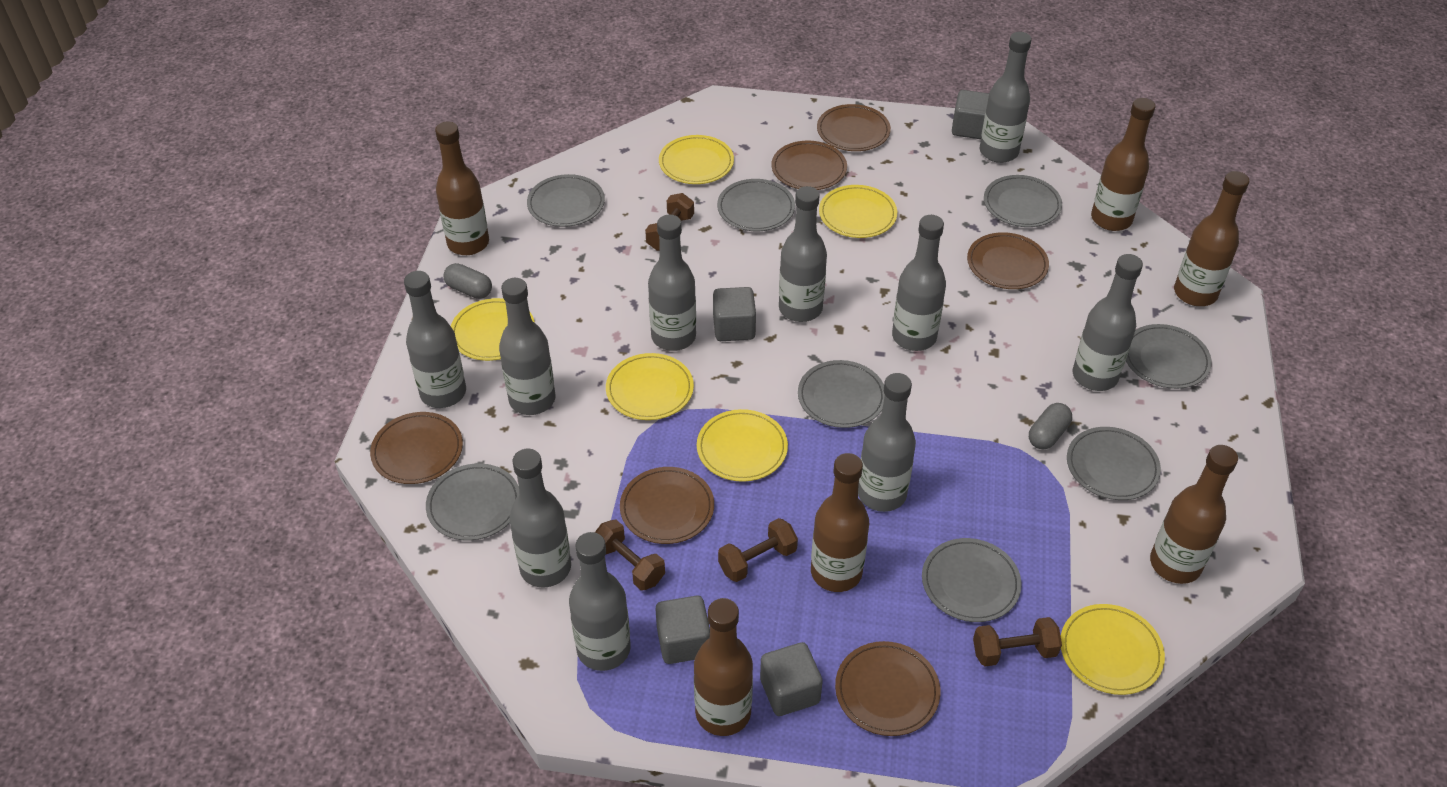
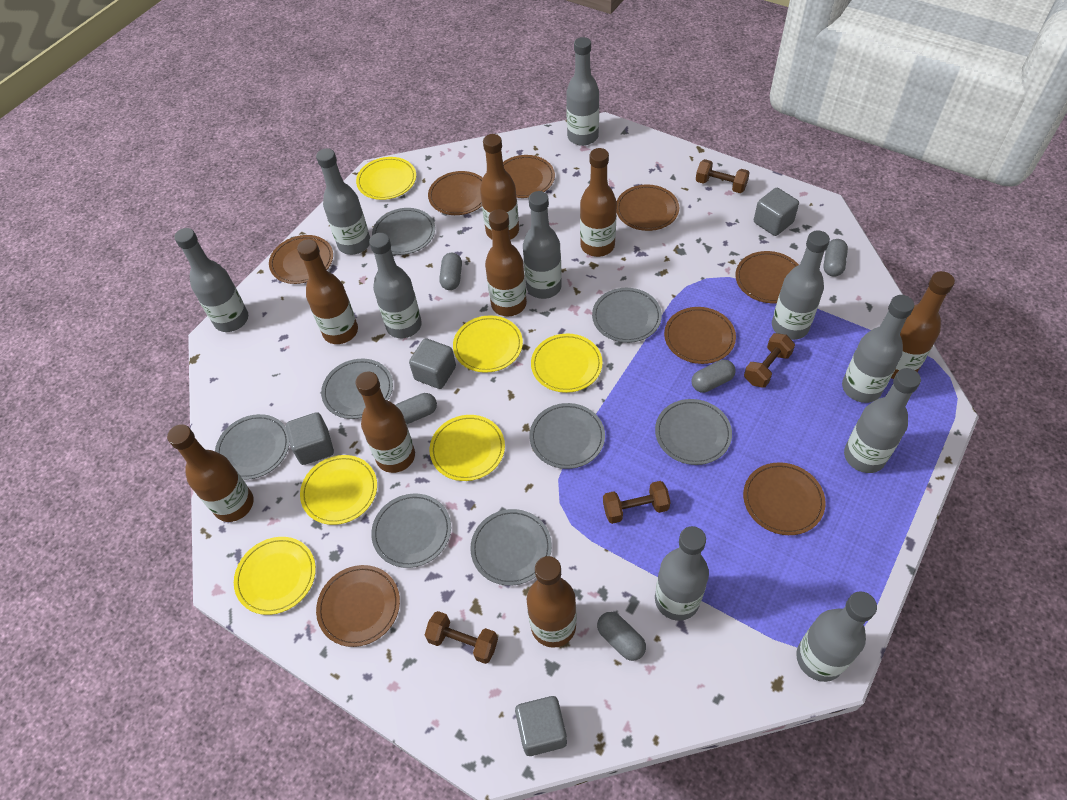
brown bottle: [435,121,489,255] [694,598,753,736] [811,453,869,592] [1091,98,1155,231] [1150,445,1238,584] [1174,171,1249,306] = 6 -> [167,424,254,522] [297,239,358,344] [356,371,415,473] [480,134,519,240] [485,209,527,317] [527,556,577,648] [580,148,617,257] [891,271,955,379] = 8
brown plate: [370,412,463,484] [620,467,714,544] [772,141,847,190] [817,104,891,151] [835,641,940,736] [967,232,1049,289] = 6 -> [269,235,333,284] [316,565,400,647] [428,171,483,215] [503,155,555,198] [616,185,679,231] [664,307,736,364] [735,251,799,303] [743,462,826,535] = 8
grey capsule: [443,263,492,299] [1029,403,1072,450] = 2 -> [396,393,437,424] [439,253,462,290] [597,612,646,661] [692,360,736,393] [823,239,848,277] = 5

